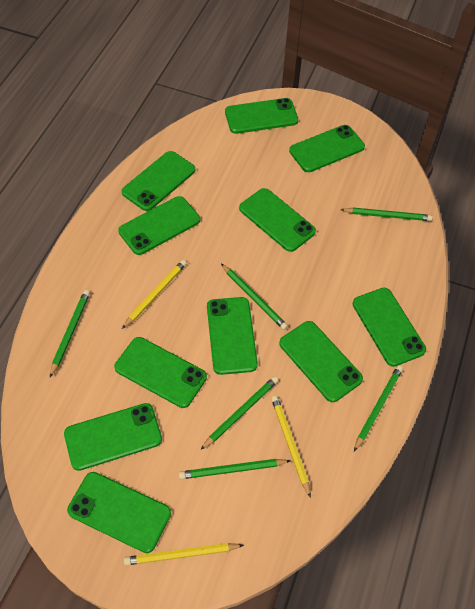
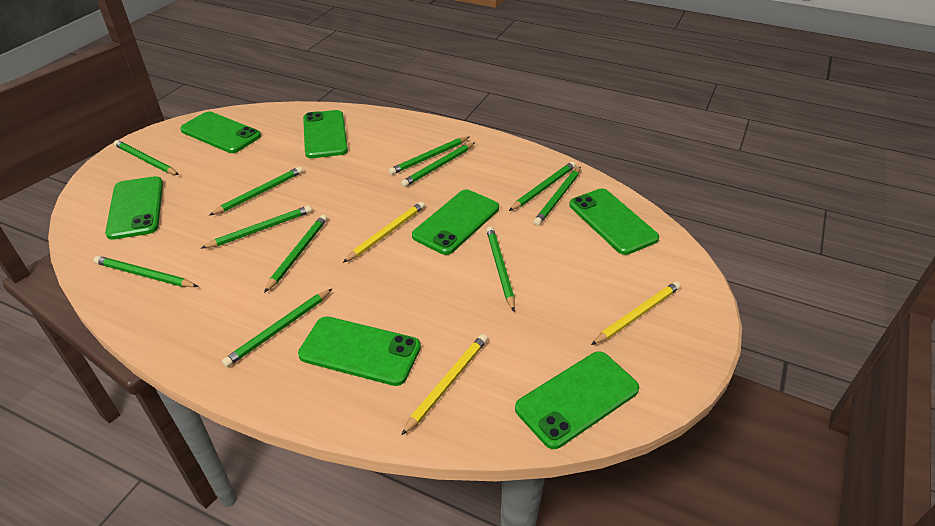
green pencil: [50,290,90,377] [179,459,291,479] [200,376,278,450] [221,264,288,330] [340,208,433,221] [354,365,403,451] = 6 -> [94,256,198,287] [114,140,179,175] [201,205,312,248] [209,167,303,216] [222,289,332,367] [264,215,327,293] [389,137,469,175] [401,142,475,187] [486,226,515,312] [509,161,576,211] [533,167,581,226] = 11
green phone: [64,403,162,471] [67,472,171,553] [114,337,207,408] [118,196,200,255] [122,151,195,211] [207,297,258,375] [225,98,298,134] [239,188,316,252] [279,321,363,402] [289,125,365,172] [353,288,426,367] = 11 -> [105,176,163,240] [180,111,261,153] [298,316,421,386] [303,110,348,158] [412,189,499,255] [515,351,639,449] [569,188,659,255] = 7

